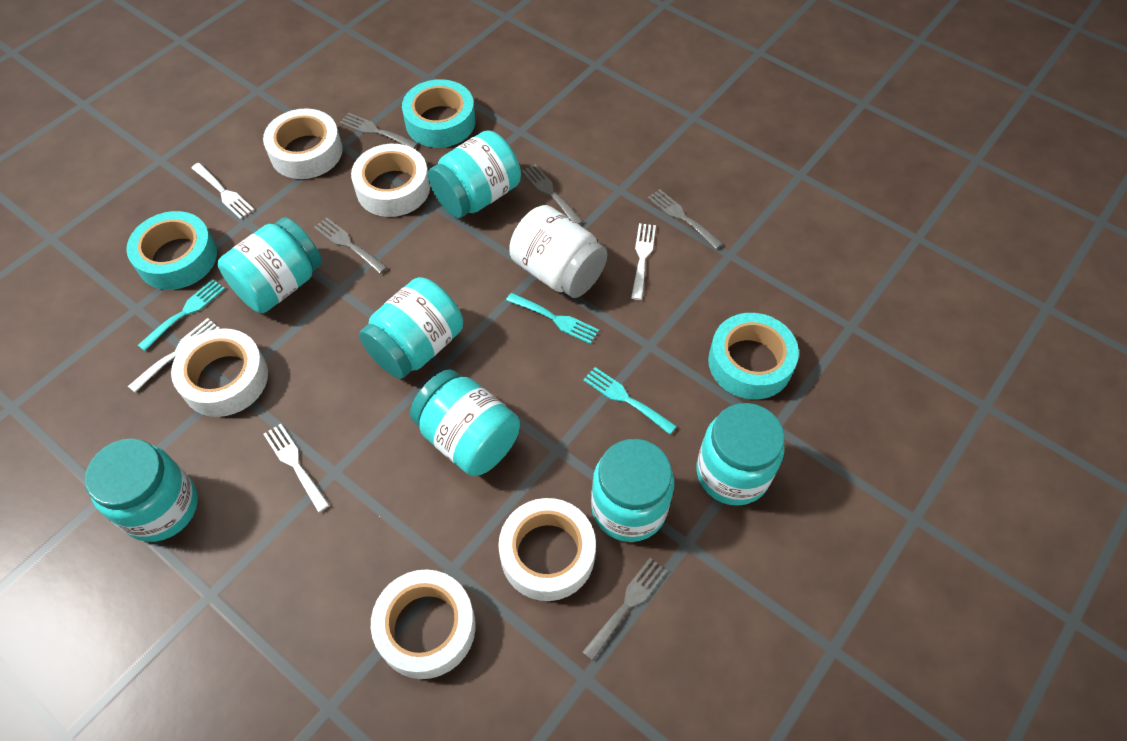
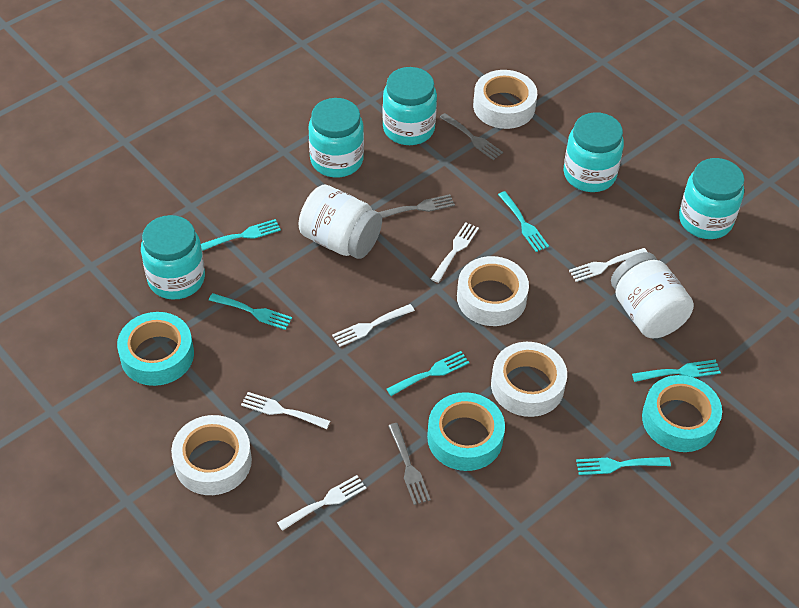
grey fork: [314,217,387,274] [340,113,418,149] [522,164,583,225] [582,558,667,661] [648,189,723,249] = 5 -> [378,194,455,218] [388,423,431,505] [439,113,503,160] = 3
turquoise fork: [138,279,225,351] [506,293,599,344] [583,367,677,434] = 3 -> [201,219,281,251] [209,293,292,330] [386,351,470,396] [498,191,549,252] [576,457,671,475] [632,360,721,382] = 6
turquoise jar: [85,439,198,542] [218,217,322,313] [359,277,463,379] [410,370,520,476] [428,130,521,218] [591,439,674,542] [697,403,785,506] = 7 -> [141,215,205,300] [309,98,364,177] [382,67,437,145] [564,112,624,192] [679,158,744,239] = 5
white fork: [128,318,220,392] [191,163,254,219] [263,424,329,512] [631,223,656,300] = 4 -> [241,392,330,429] [277,475,366,531] [332,304,415,347] [431,222,479,283] [569,248,647,282] = 5
white jar: [509,205,608,298] = 1 -> [299,185,382,259] [611,252,694,338] = 2
white tape: [171,328,268,417] [263,108,343,179] [351,144,430,217] [371,569,476,679] [498,498,596,601] = 5 -> [171,415,252,495] [457,256,529,326] [473,70,537,129] [491,342,567,417] = 4

